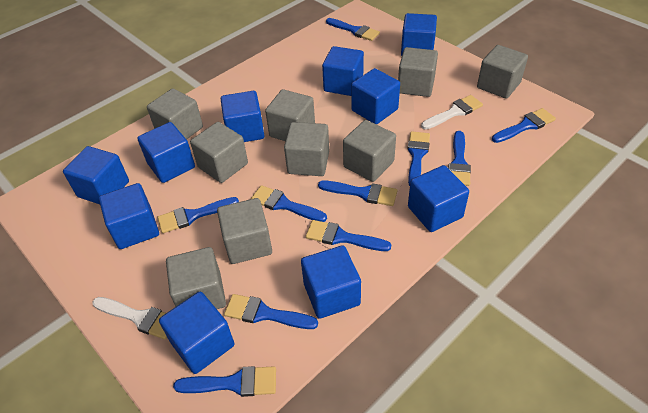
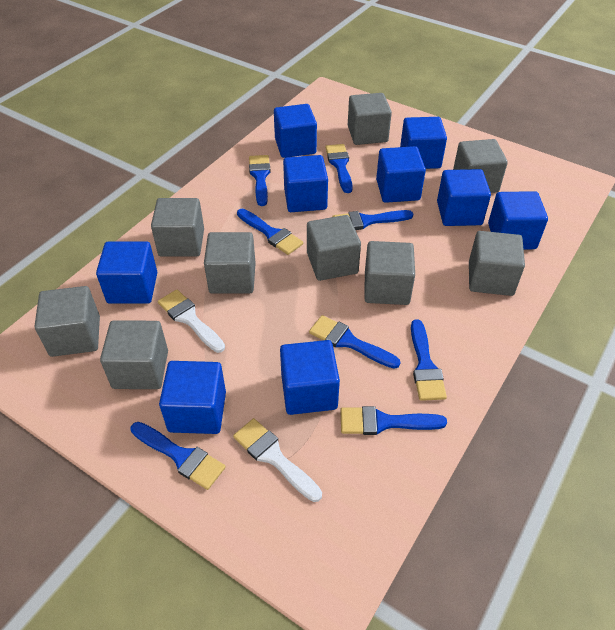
blue brush: [158,197,239,233] [173,366,276,397] [224,294,318,329] [251,185,327,222] [306,220,391,251] [318,181,398,206] [326,18,380,41] [408,131,430,186] [448,131,471,186] [492,108,556,143] = 10 -> [130,422,225,490] [237,209,303,255] [249,155,271,206] [309,315,400,369] [325,144,353,193] [332,210,413,230] [340,406,447,435] [411,319,447,401] = 8
blue cube: [63,146,129,204] [99,183,159,249] [137,122,195,183] [159,292,235,374] [221,91,265,142] [301,245,361,319] [322,46,364,96] [351,68,400,124] [401,13,437,56] [408,165,469,232] = 10 -> [96,241,157,304] [159,361,226,434] [274,104,317,158] [280,340,340,415] [283,155,328,212] [376,146,426,203] [400,117,447,169] [437,169,491,226] [488,191,548,250] = 9

